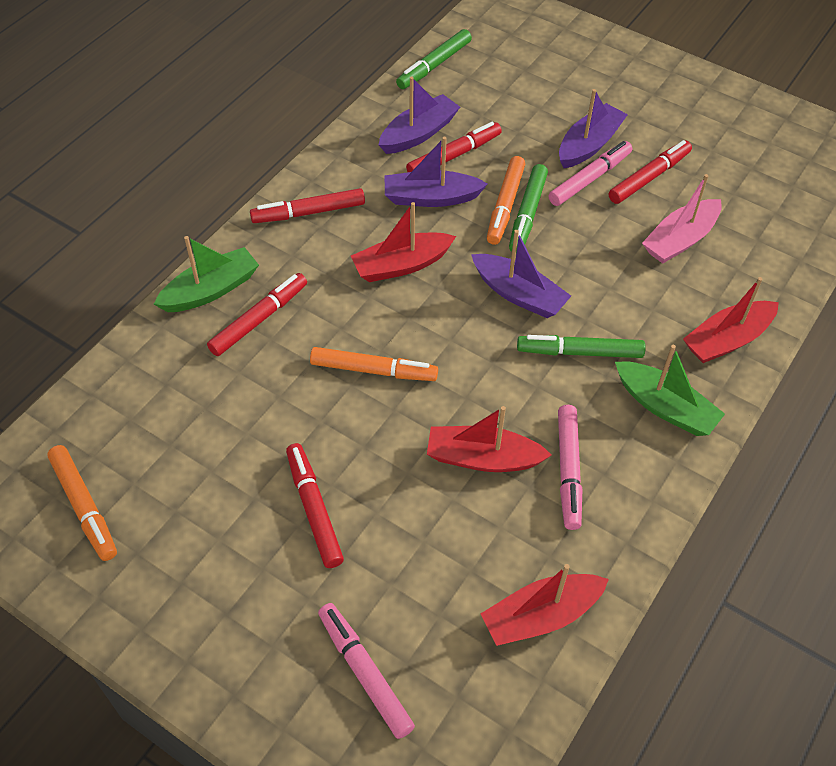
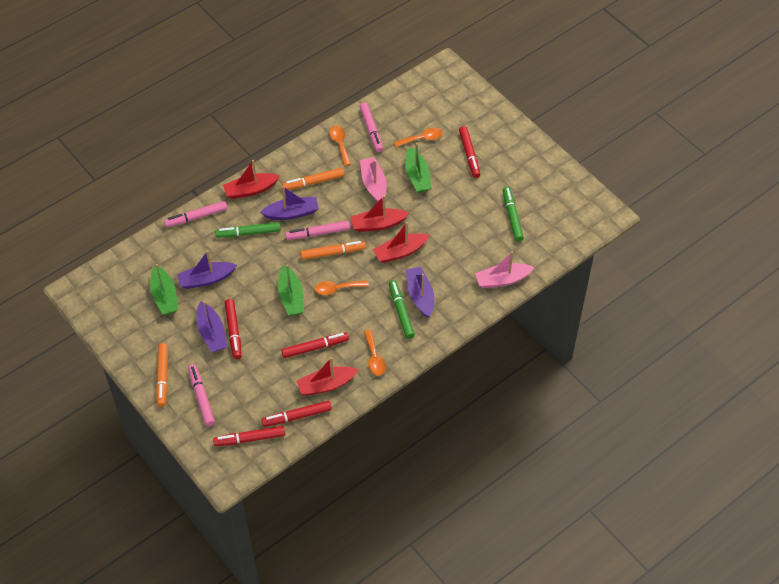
green boat: [154,236,259,312] [615,345,725,436] = 2 -> [150,264,178,315] [278,264,304,316] [405,143,432,193] = 3
orange spoon: none = 0 -> [315,280,369,295] [329,126,351,166] [364,330,386,376] [394,128,443,147] = 4
pink boat: [642,174,722,264] = 1 -> [360,157,387,202] [475,251,535,288] = 2
pink marker: [318,603,415,739] [549,141,632,206] [558,405,582,530] = 3 -> [164,201,227,227] [188,364,215,426] [285,221,350,240] [359,102,383,152] = 4

